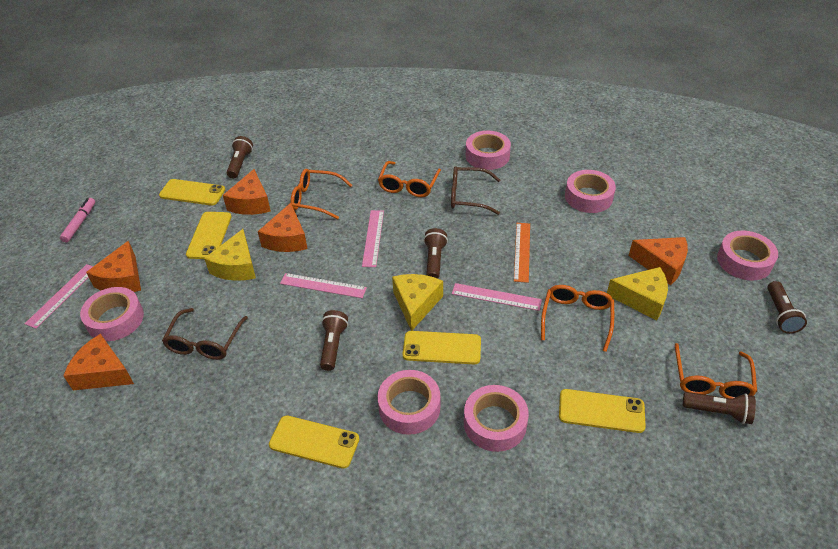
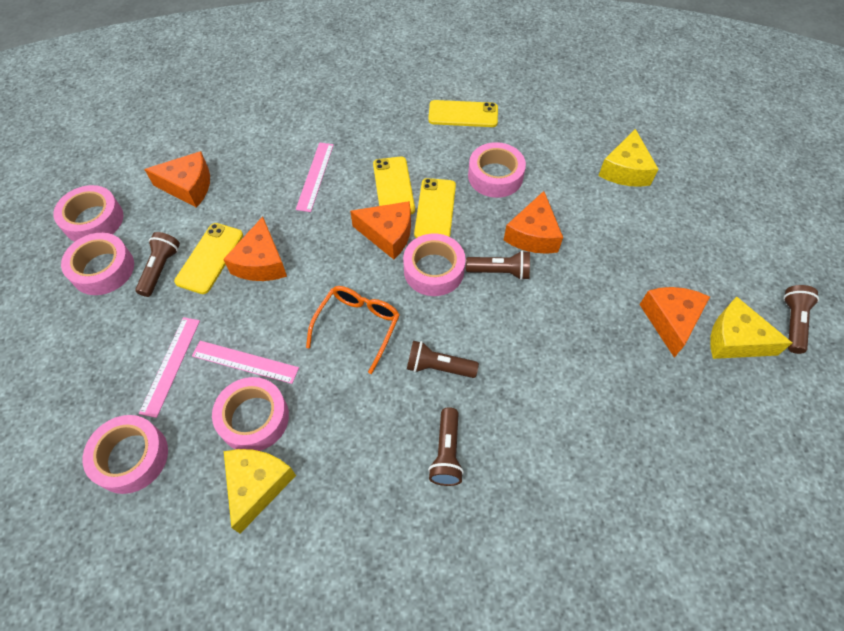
brown glasses: [162,308,248,360] [451,166,500,215] = 2 -> none = 0
orange glasses: [290,169,352,220] [378,161,441,197] [541,285,614,352] [675,343,757,399] = 4 -> [306,286,400,374] = 1
orange ruler: [514,223,530,283] = 1 -> none = 0
pink marker: [60,198,95,243] = 1 -> none = 0
pink ruler: [25,264,93,329] [280,273,367,298] [362,210,384,267] [452,283,542,311] = 4 -> [139,317,200,418] [192,341,299,384] [296,142,334,212] = 3
yellow phone: [159,179,225,206] [186,212,232,259] [269,415,359,469] [403,331,481,364] [559,389,646,433] = 5 -> [174,223,243,294] [373,157,415,214] [414,178,456,238] [428,100,498,127] = 4

